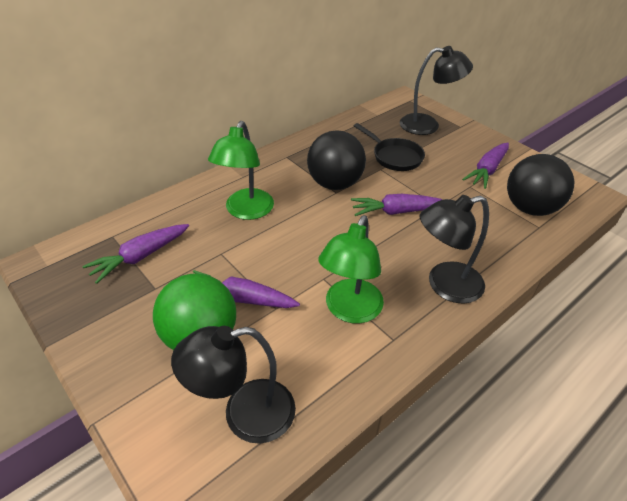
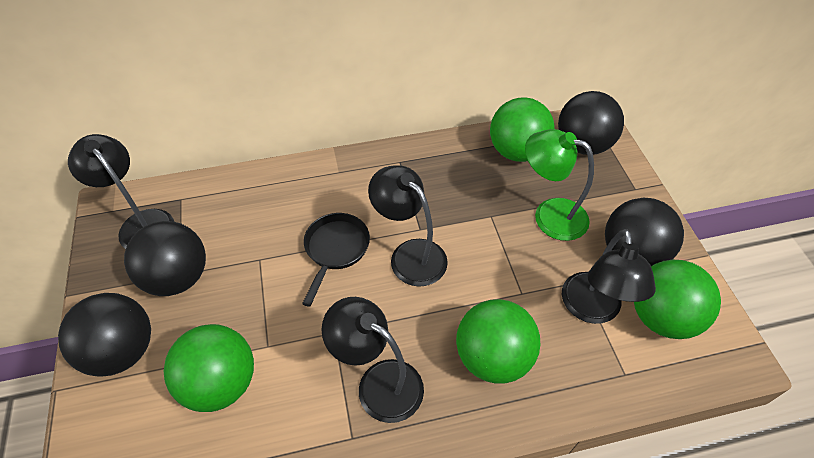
black ball: [307,130,366,190] [507,154,574,216] = 2 -> [58,293,151,377] [124,221,206,296] [558,91,624,155] [605,198,684,266] = 4
black lamp: [171,326,296,444] [400,46,473,135] [420,195,489,304] = 3 -> [68,134,174,249] [321,297,424,423] [368,165,448,287] [562,229,656,324] = 4
green ball: [153,274,236,350] = 1 -> [163,324,254,412] [456,299,540,384] [490,97,555,162] [634,260,721,339] = 4
green lamp: [208,121,274,220] [318,215,384,323] = 2 -> [525,129,594,241] = 1
purple carrot: [82,224,189,284] [193,270,300,308] [351,194,443,216] [462,143,509,189] = 4 -> none = 0

